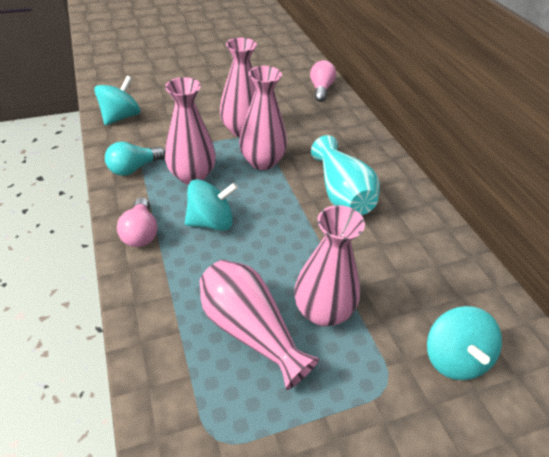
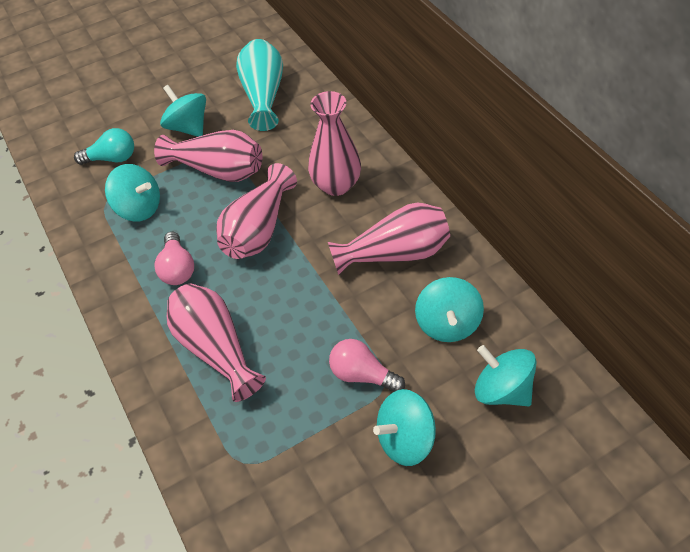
turquoise spinning top: [94,76,140,125] [185,179,238,231] [427,306,502,380] = 3 -> [105,164,160,222] [160,85,206,137] [373,389,436,466] [415,277,484,342] [475,345,537,406] = 5

